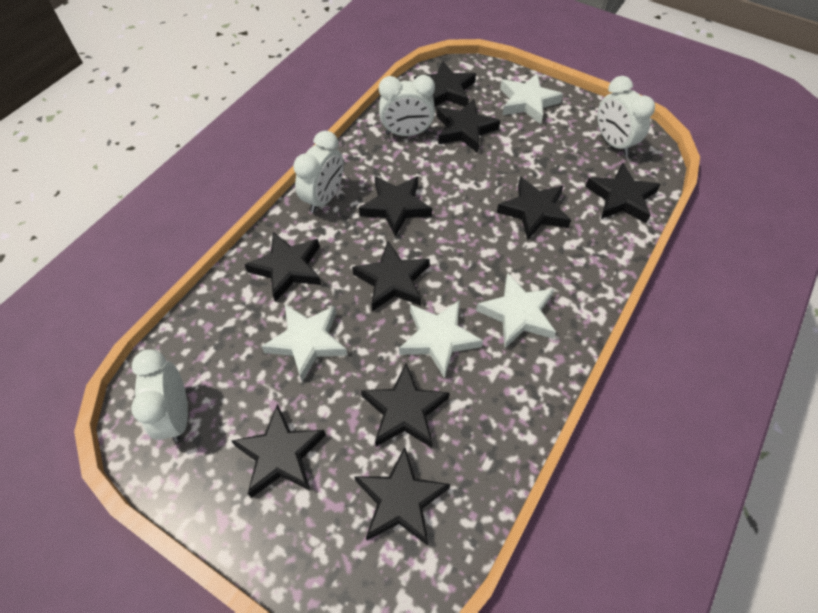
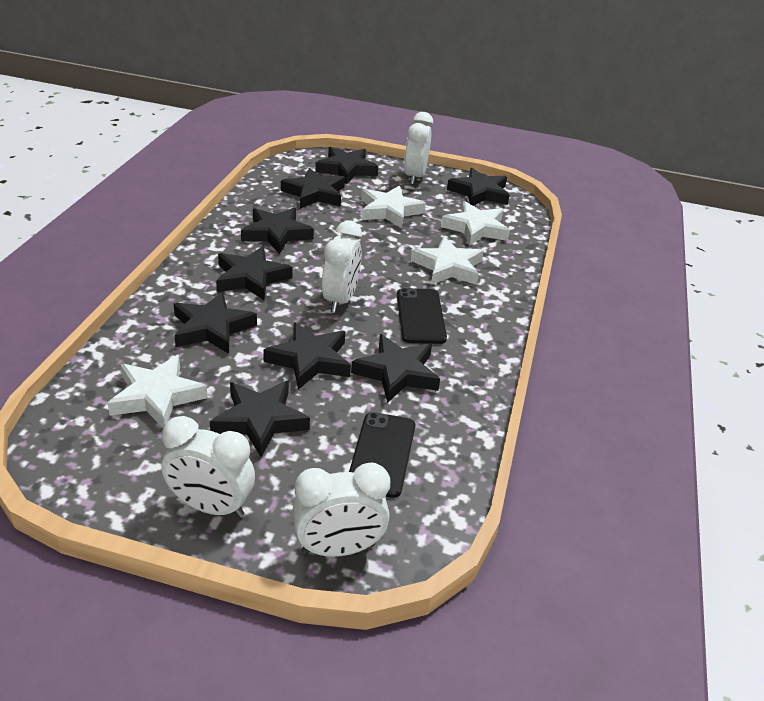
black phone: none = 0 -> [349,412,415,498] [397,288,447,344] = 2
black star: [231,404,326,498] [245,232,321,302] [352,241,430,311] [354,447,450,546] [359,176,432,237] [361,363,450,448] [414,61,476,107] [436,99,500,153] [497,177,571,240] [585,163,661,223] = 10 -> [174,292,257,354] [210,381,310,457] [216,246,292,300] [241,208,314,254] [263,322,351,390] [281,168,345,209] [315,147,378,185] [351,334,440,403] [447,168,510,206] = 9

